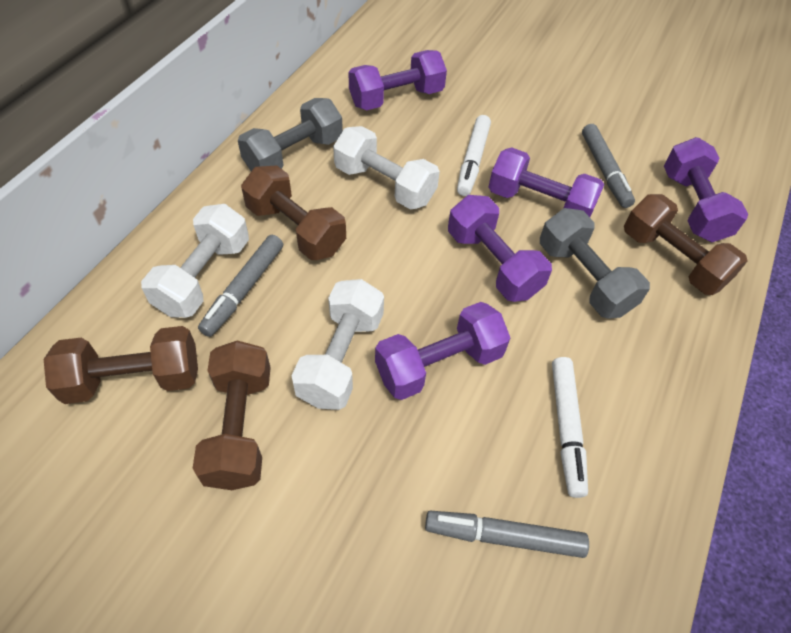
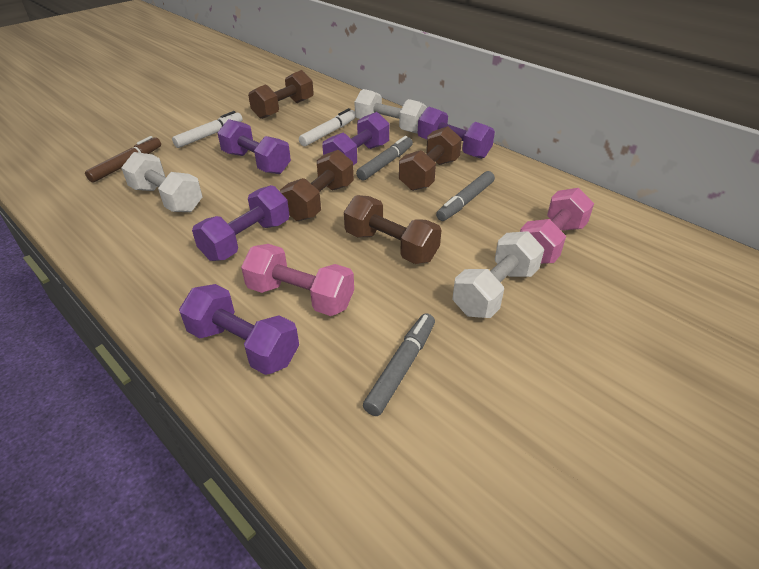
brown marker: none = 0 -> [85,136,161,182] = 1
grey dumbbell: [238,98,343,171] [540,208,650,319] = 2 -> none = 0
pink dumbbell: none = 0 -> [241,244,354,316] [520,188,594,264] = 2

